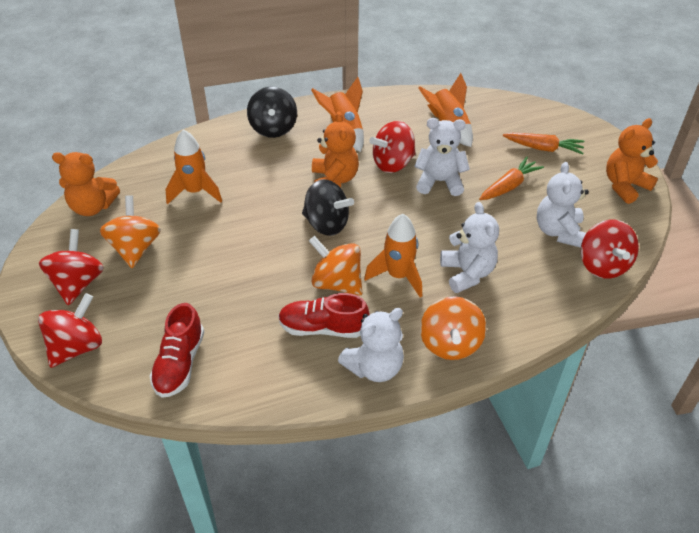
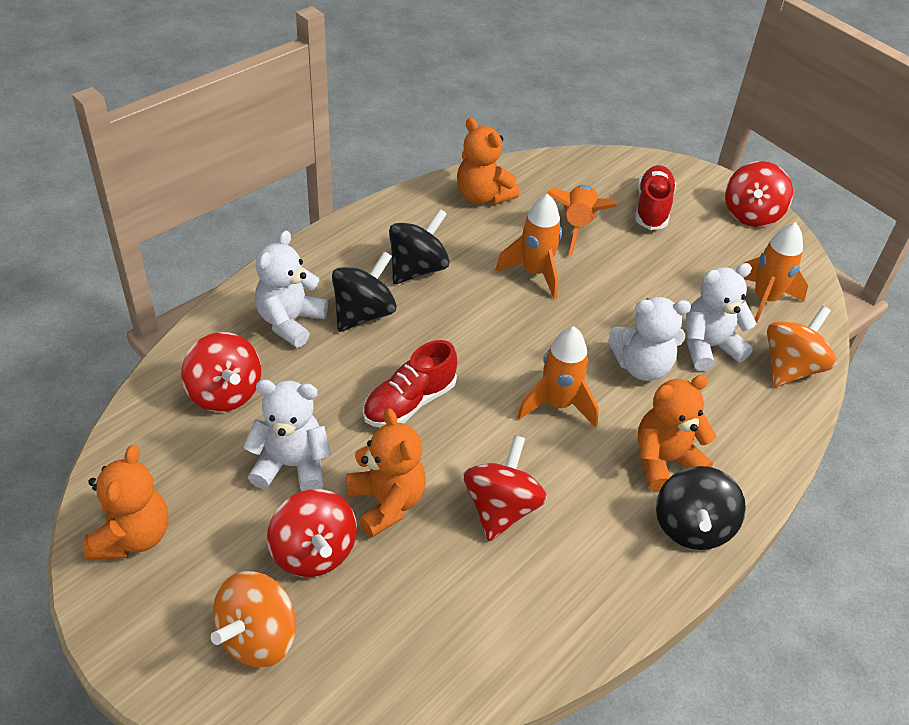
black spinning top: [247,86,297,138] [302,179,354,236] = 2 -> [332,251,397,332] [389,209,450,284] [656,466,746,550] = 3
orange carrot: [479,157,544,200] [503,133,584,155] = 2 -> none = 0
orange spinning top: [100,195,161,268] [309,236,362,296] [420,296,486,360] = 3 -> [211,571,296,668] [767,306,837,387] = 2
orange teddy bear: [52,152,120,216] [312,111,359,188] [606,118,658,204] = 3 -> [84,445,169,559] [346,408,426,538] [457,118,519,205] [638,374,716,491] = 4

